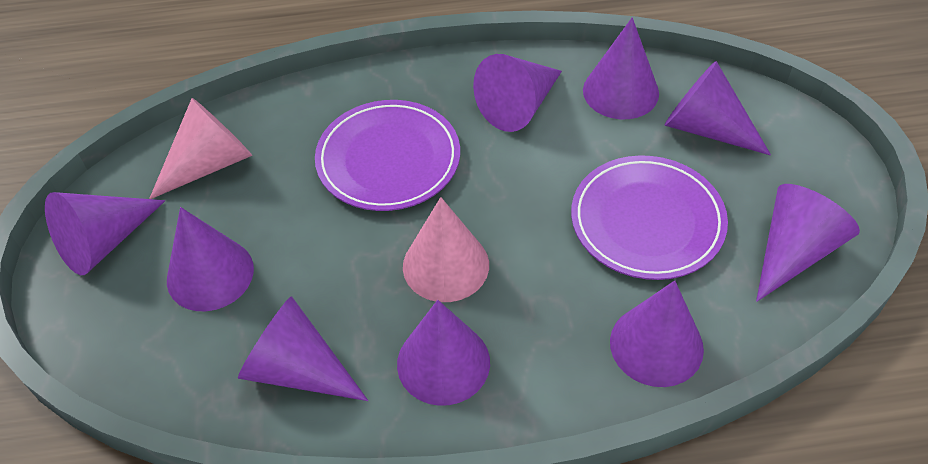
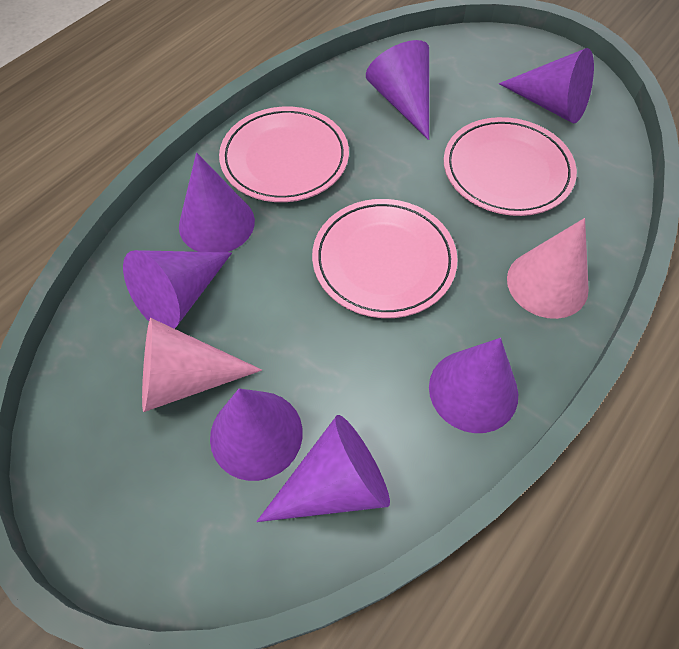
pink plate: none = 0 -> [219,107,349,202] [312,199,458,318] [444,117,577,216] = 3
purple cone: [45,192,165,275] [167,207,254,311] [238,296,368,401] [397,300,490,406] [473,54,562,132] [583,17,659,119] [610,281,704,387] [664,61,771,155] [756,184,860,302] = 9 -> [123,250,232,329] [179,152,255,252] [210,388,303,481] [256,415,390,522] [366,40,429,140] [429,338,518,433] [499,48,594,123] = 7
purple plate: [315,100,460,211] [571,155,728,280] = 2 -> none = 0

